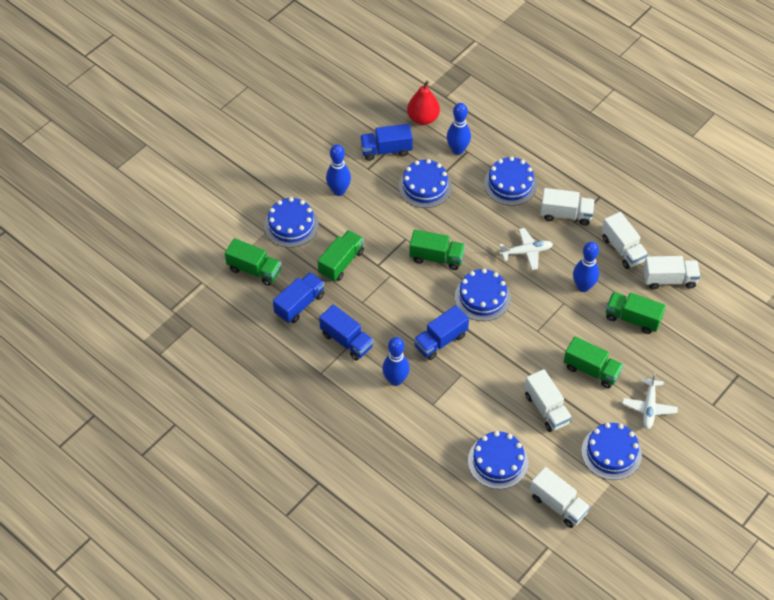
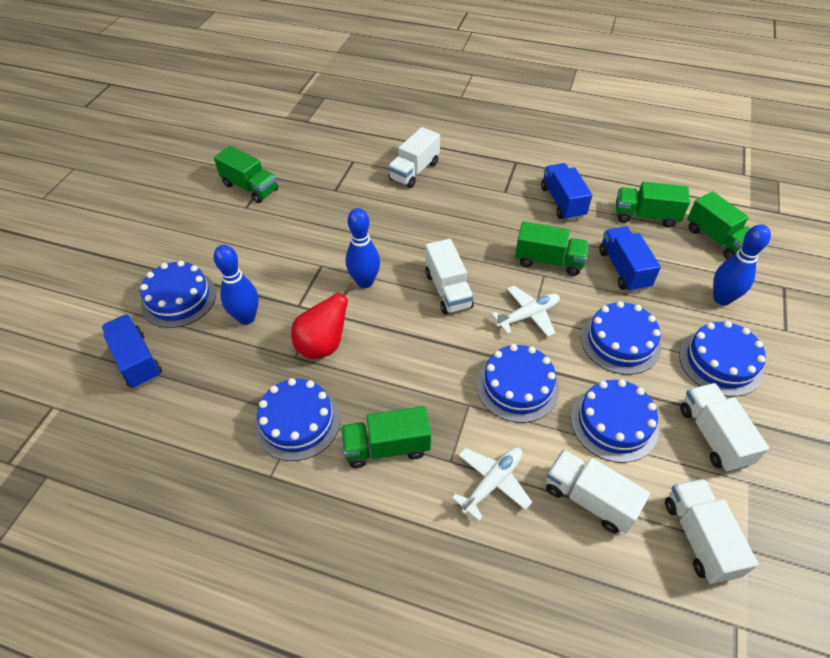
blue bowling pin: [326,144,351,196] [382,337,410,386] [447,103,471,155] [573,242,599,292] = 4 -> [213,245,259,325] [346,208,380,288] [713,224,771,305] = 3
blue truck: [273,272,325,323] [319,305,373,361] [360,124,413,161] [414,305,469,360] = 4 -> [101,314,162,388] [541,163,592,221] [599,227,661,292] = 3

